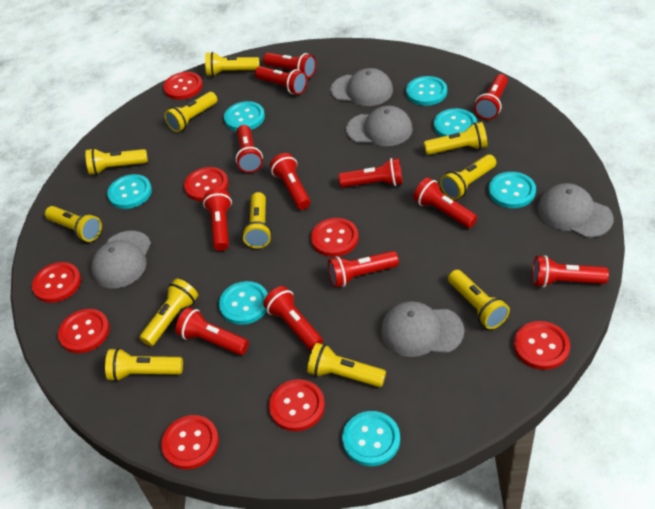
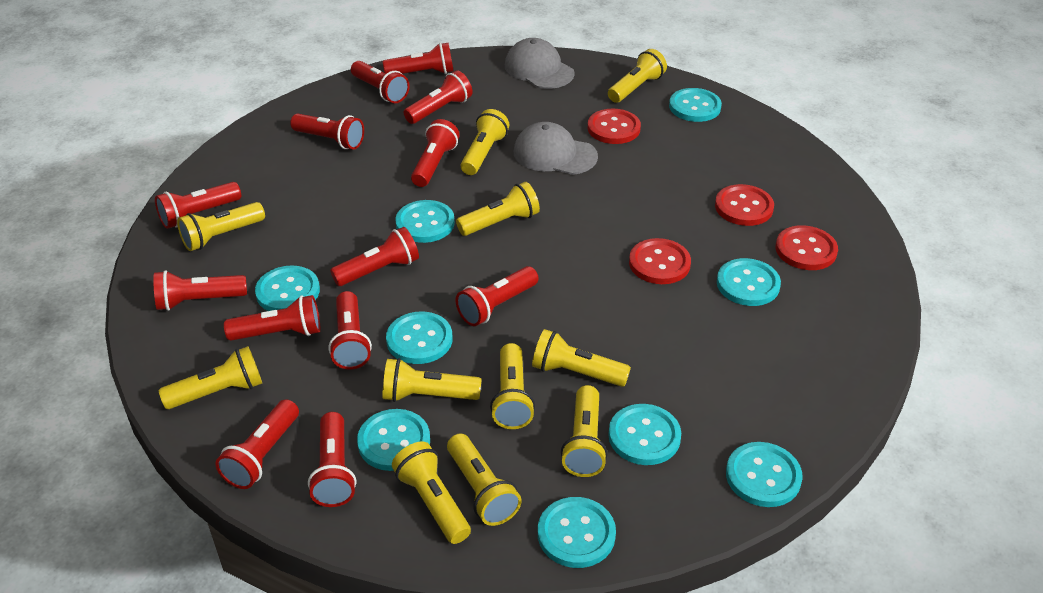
grey cap: [91,231,151,288] [330,68,393,106] [346,106,413,146] [381,301,464,357] [537,183,614,238] = 5 -> [505,38,575,89] [514,122,598,175] = 2
red button: [32,262,81,303] [58,309,110,353] [161,415,219,469] [163,72,203,100] [184,167,228,202] [269,379,325,431] [311,218,359,257] [514,321,570,370] = 8 -> [588,109,641,144] [629,238,691,284] [715,184,774,226] [775,225,838,270] = 4
red flashlight: [176,307,249,355] [203,189,232,251] [236,125,263,173] [255,66,307,95] [263,53,316,78] [263,286,323,350] [270,153,311,210] [328,251,399,288] [338,158,403,188] [413,177,477,228] [474,74,508,120] [532,255,609,288] = 12 -> [153,270,247,311] [155,182,241,229] [216,399,299,489] [224,295,320,341] [290,113,364,149] [308,412,356,507] [329,291,372,370] [330,227,419,286] [351,61,410,103] [383,43,453,74] [404,70,472,124] [411,119,460,187] [456,266,539,326] = 13
turquoise button: [107,174,152,209] [219,281,268,325] [224,101,265,131] [342,411,400,466] [406,76,447,106] [434,108,477,137] [488,172,536,208] = 7 -> [255,266,320,311] [357,409,430,471] [386,311,452,364] [395,200,455,243] [538,497,616,568] [608,404,681,465] [669,88,722,122] [717,258,781,306] [726,442,803,507] = 9

